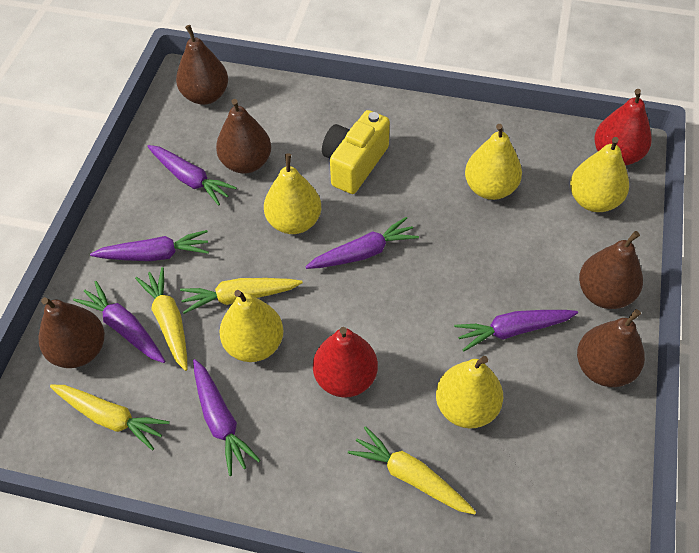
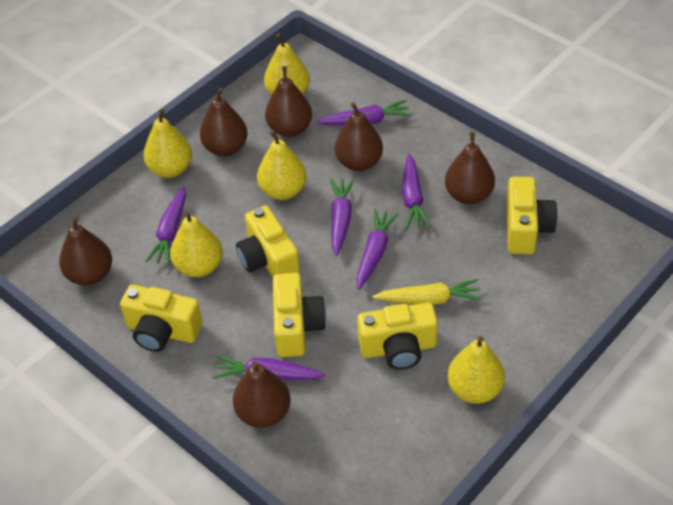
brown pear: [38,297,105,368] [176,25,228,105] [216,99,271,174] [577,309,645,387] [579,231,643,309] = 5 -> [59,216,112,286] [200,88,248,157] [233,361,291,428] [265,66,312,137] [335,102,383,171] [445,132,495,204] = 6
red pear: [313,327,378,398] [594,89,652,165] = 2 -> none = 0
yellow camera: [322,110,390,194] = 1 -> [120,285,203,352] [236,206,300,277] [273,273,326,357] [357,303,438,370] [506,177,557,254] = 5
yellow carrot: [50,385,170,450] [135,267,187,371] [180,278,303,314] [348,426,476,514] = 4 -> [372,279,482,305] = 1

